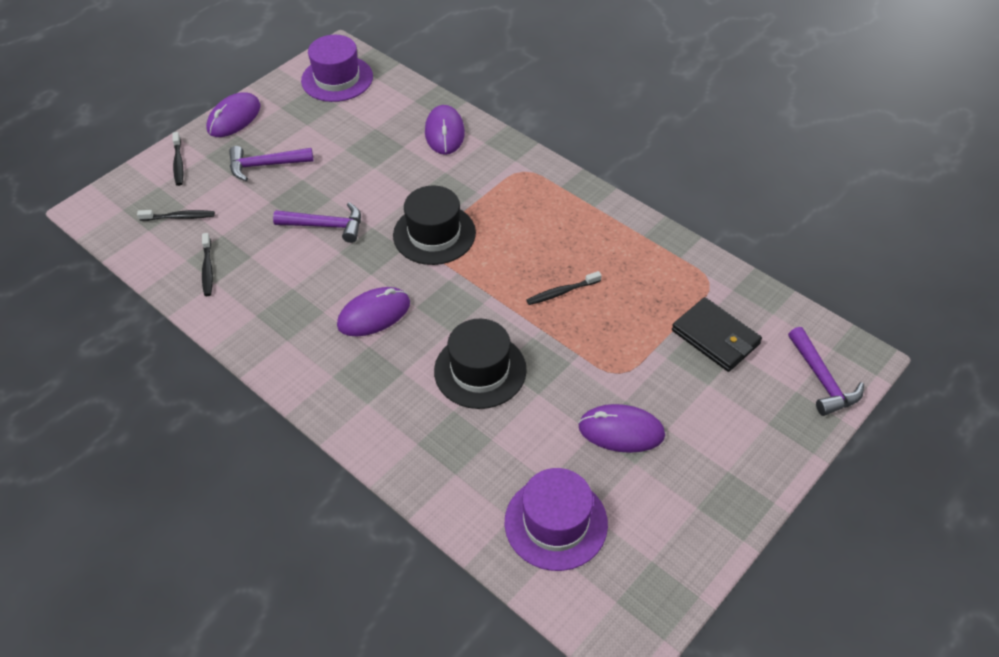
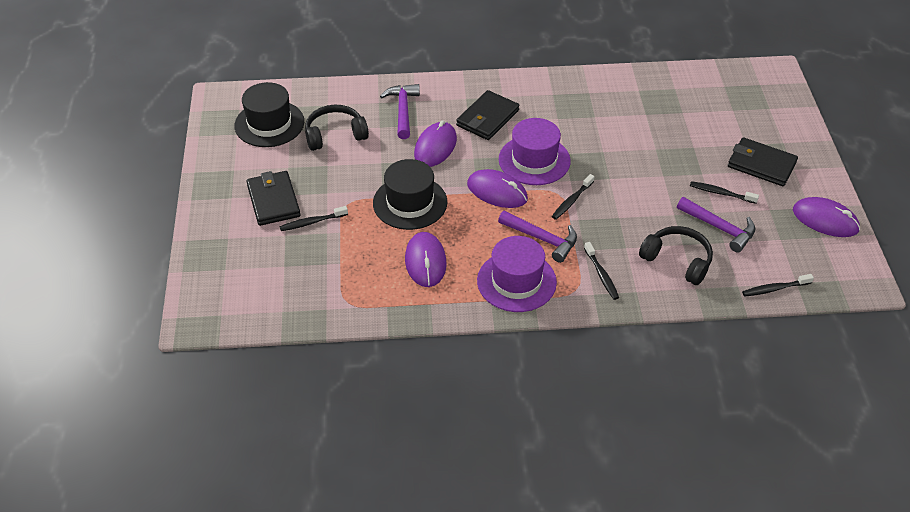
black headphones: none = 0 -> [305,105,369,151] [639,226,713,285] = 2
black toothbrush: [137,210,215,221] [172,132,183,186] [202,233,213,296] [527,271,602,305] = 4 -> [279,206,348,231] [552,174,594,220] [584,242,619,300] [690,181,759,204] [742,274,814,297] = 5
black wallet: [672,297,762,372] = 1 -> [246,171,301,226] [456,90,519,140] [728,137,798,186] = 3

